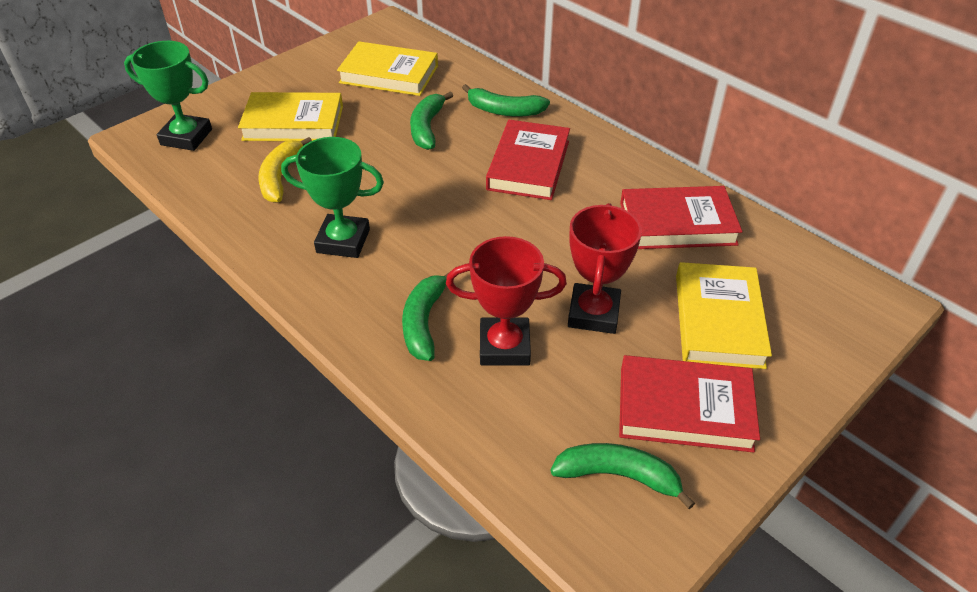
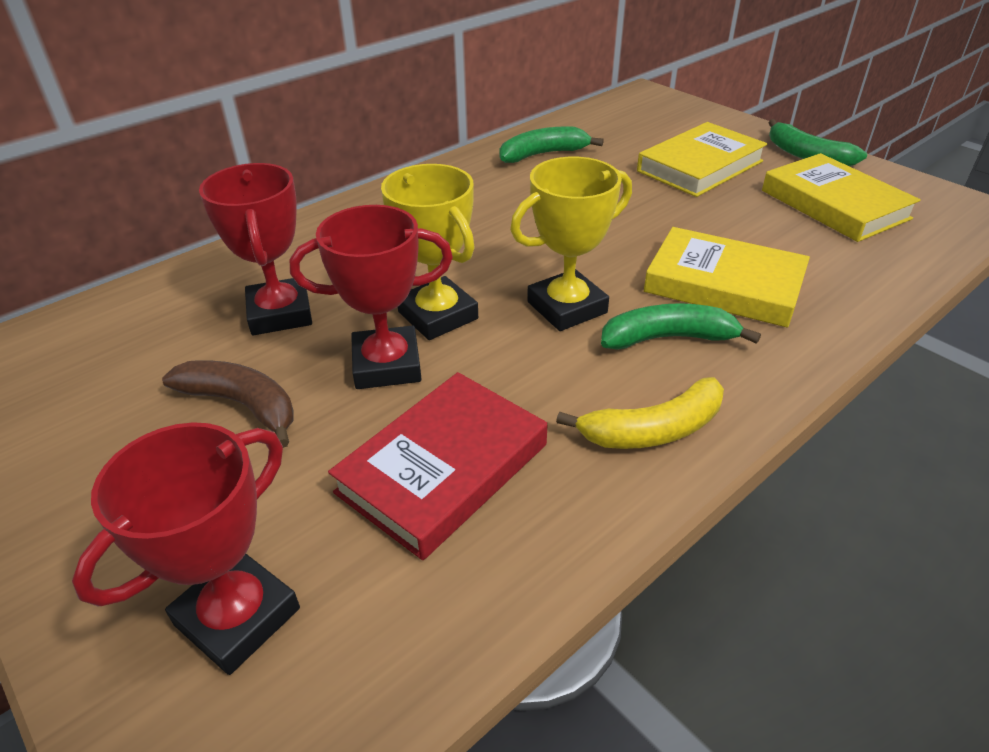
brown banana: none = 0 -> [162,360,294,448] = 1
green banana: [402,271,451,361] [410,91,453,150] [462,84,550,117] [550,443,695,509] = 4 -> [499,126,604,163] [601,303,761,350] [768,119,867,166] = 3
green trophy: [124,41,212,151] [281,137,384,258] = 2 -> none = 0
red book: [486,120,570,200] [619,355,760,453] [620,186,742,249] = 3 -> [328,372,547,560] = 1
red trophy: [446,236,567,366] [568,203,642,334] = 2 -> [72,422,300,675] [199,163,312,335] [290,205,453,389] = 3
yellow trophy: none = 0 -> [381,164,478,340] [510,157,632,331] = 2

